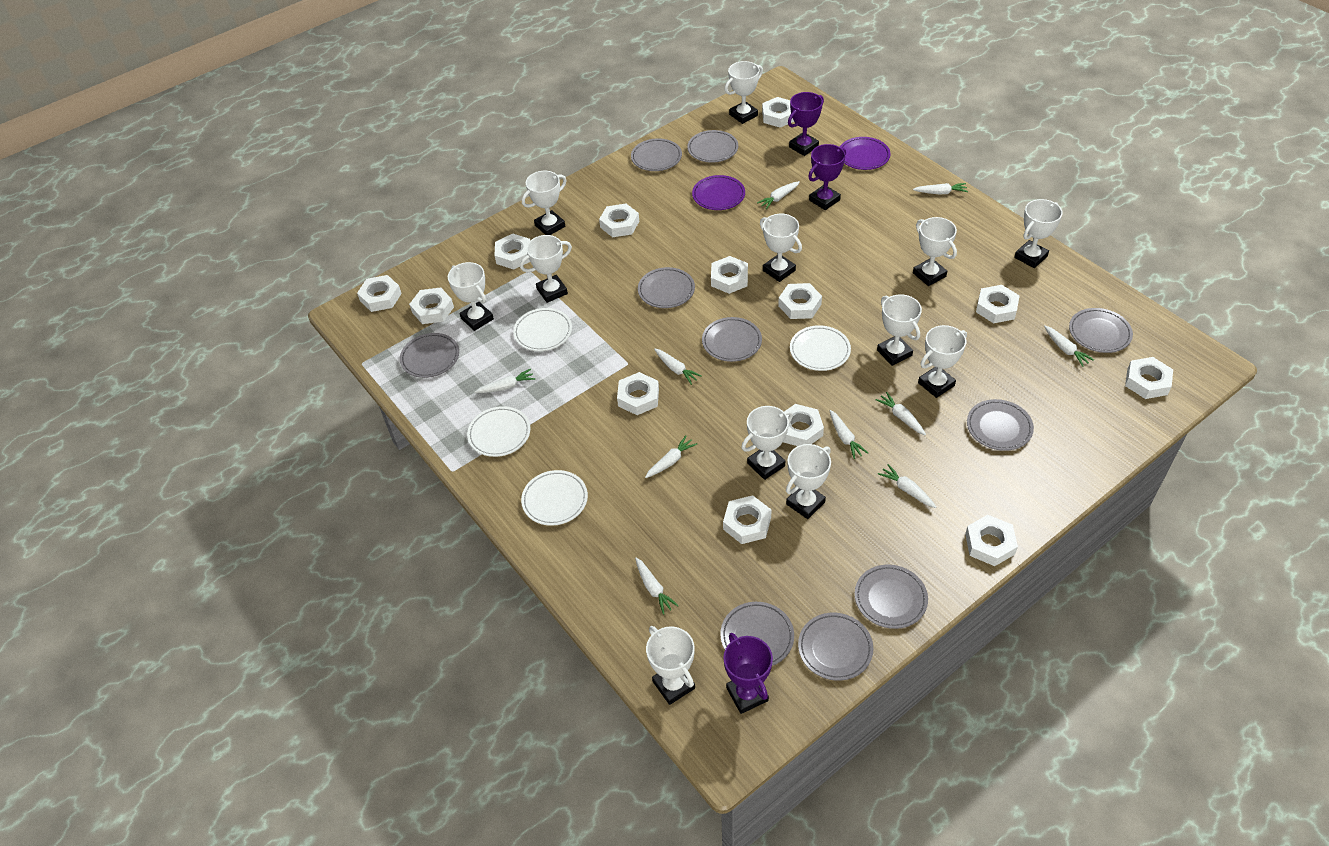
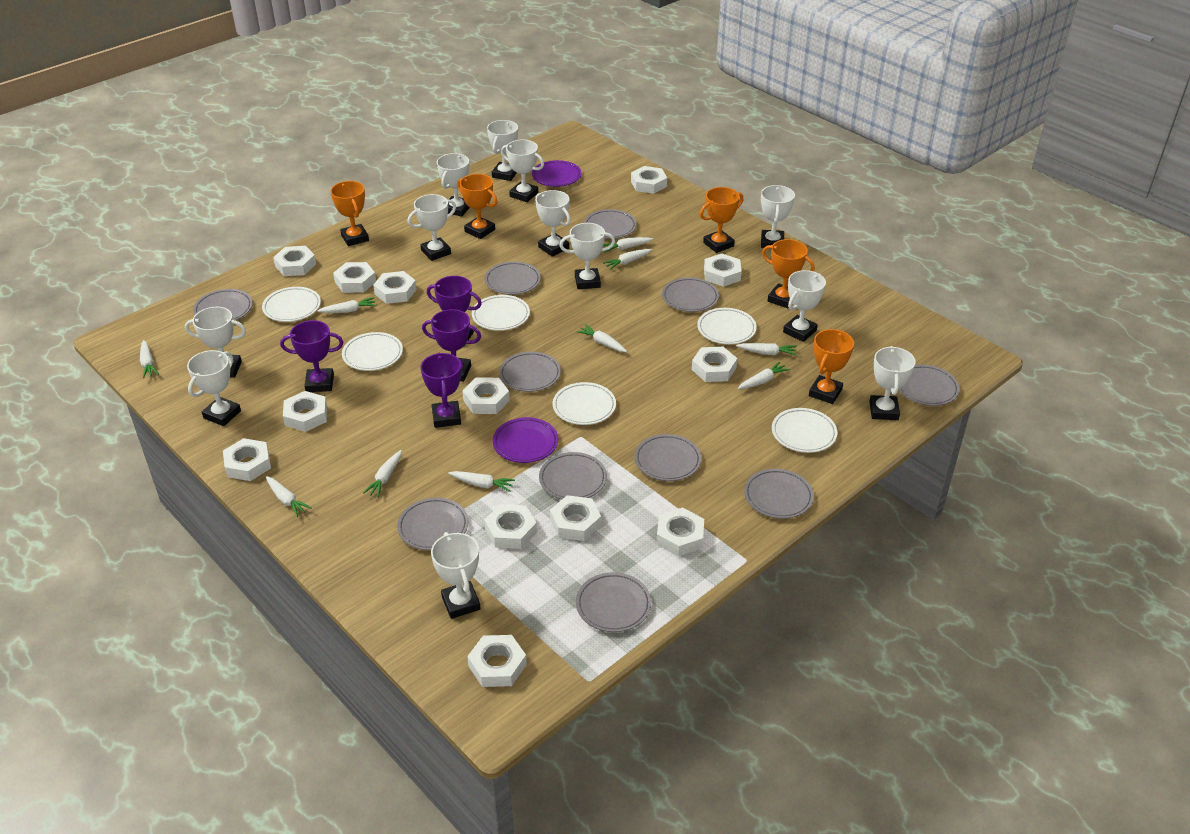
grey plate: [400,333,459,378] [631,138,682,171] [638,267,695,308] [687,130,738,163] [702,317,762,362] [720,602,794,666] [798,613,873,681] [855,565,928,629] [967,399,1034,451] [1069,308,1133,353] = 10 -> [193,289,253,320] [397,498,468,550] [485,261,541,295] [499,352,561,392] [539,452,607,499] [576,572,651,632] [584,209,637,239] [634,434,701,481] [662,277,719,312] [744,469,814,519] [898,365,960,406] = 11
orange trophy: none = 0 -> [330,181,369,246] [457,174,497,239] [700,187,743,253] [762,239,815,309] [809,329,854,404] = 5
purple trophy: [723,633,773,714] [788,92,824,156] [808,144,846,210] = 3 -> [280,320,343,392] [421,352,461,428] [422,309,481,382] [427,276,482,347] = 4
white plate: [467,406,530,457] [513,308,572,351] [521,470,588,526] [790,325,851,371] = 4 -> [262,287,321,322] [342,332,403,371] [472,295,530,331] [553,382,616,425] [697,308,757,344] [772,408,837,453] = 6

